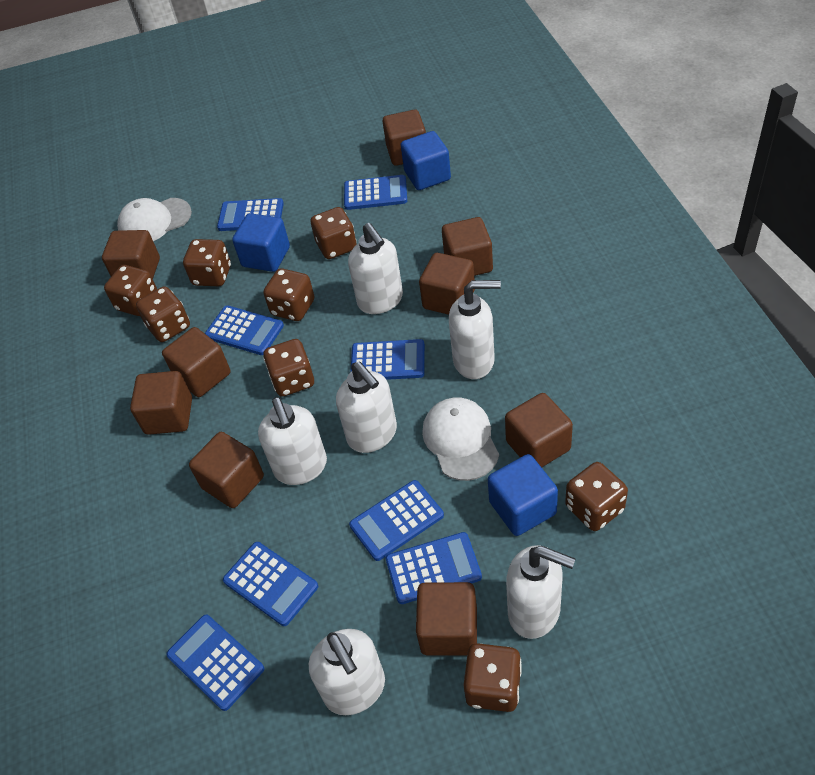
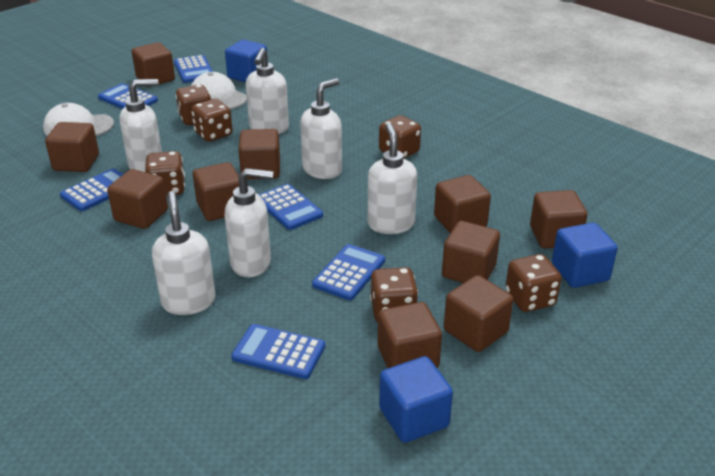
blue calculator: [166,615,264,711] [205,305,284,355] [217,198,284,231] [223,542,318,626] [344,175,407,210] [349,480,444,561] [350,339,425,380] [386,532,482,604] = 8 -> [60,168,123,211] [98,83,158,109] [174,55,213,83] [231,324,325,379] [258,184,323,230] [312,244,385,301] = 6
brown cube: [102,230,160,279] [130,371,192,435] [162,327,230,397] [189,432,264,508] [382,109,426,166] [416,582,477,655] [419,253,475,315] [442,217,493,276] [505,393,573,467] = 9 -> [45,122,99,172] [107,169,168,229] [132,42,175,87] [193,162,239,221] [238,129,280,179] [378,302,442,368] [434,175,491,233] [442,221,500,283] [444,275,513,352] [530,190,587,248] = 10
brown dice: [104,265,157,316] [136,286,190,342] [183,239,231,286] [263,268,314,321] [263,339,314,397] [311,207,357,259] [463,643,522,712] [565,462,628,531] = 8 -> [145,151,185,196] [176,85,211,125] [191,99,233,142] [370,267,418,322] [379,115,421,159] [505,254,562,312] = 6

